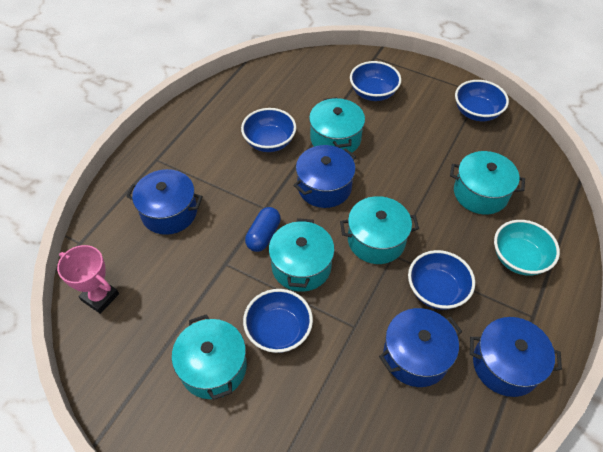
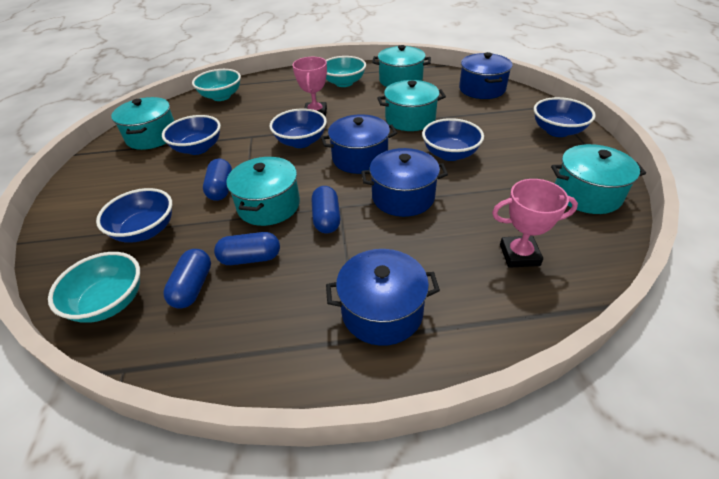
blue capsule: [245,207,281,252] = 1 -> [163,249,211,309] [203,159,232,201] [214,232,280,265] [312,186,340,233] = 4
pink trophy: [57,245,119,314] = 1 -> [292,57,327,117] [492,179,578,268] = 2
turquoise bowl: [494,220,560,275] = 1 -> [48,252,140,323] [192,69,241,101] [326,56,366,87] = 3

